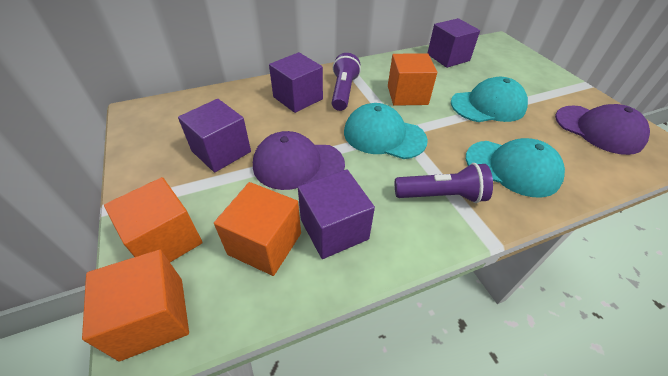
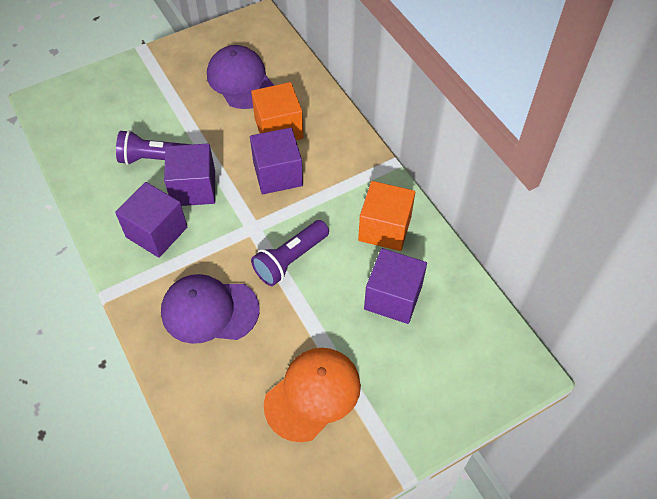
orange cap: none = 0 -> [264,348,361,442] = 1
orange cube: [82,250,189,361] [104,177,203,262] [214,182,301,276] [388,53,437,106] = 4 -> [251,82,303,140] [358,181,415,251] = 2
turquoise cap: [344,103,428,159] [451,77,528,122] [466,138,565,198] = 3 -> none = 0

